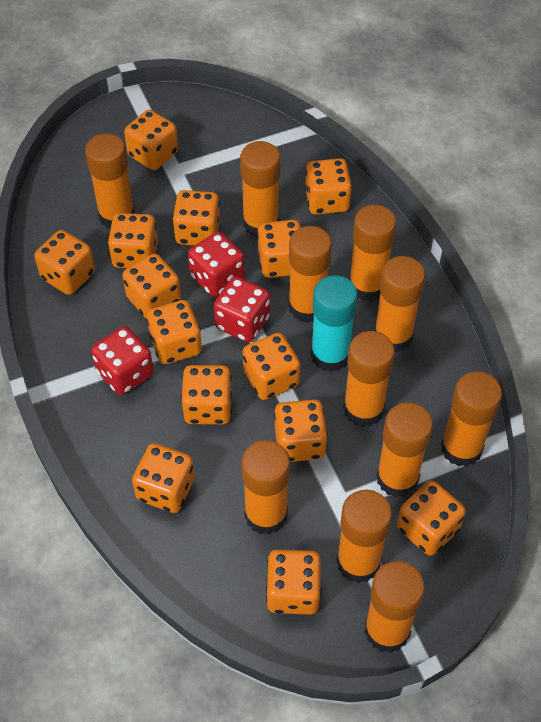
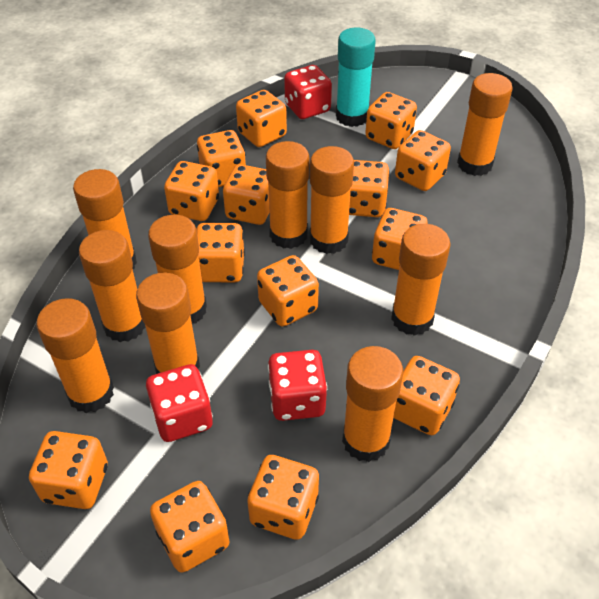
orange glue stick: [85,133,135,228] [240,141,281,238] [241,440,290,534] [288,226,332,323] [336,490,392,583] [343,331,395,427] [349,205,397,301] [364,561,425,653] [375,256,426,353] [376,402,433,498] [441,371,502,467] = 11 -> [37,298,114,413] [73,169,137,269] [79,230,145,342] [136,273,200,374] [148,215,207,324] [266,141,309,249] [310,146,354,254] [342,346,403,462] [391,224,451,336] [457,73,513,176] = 10

